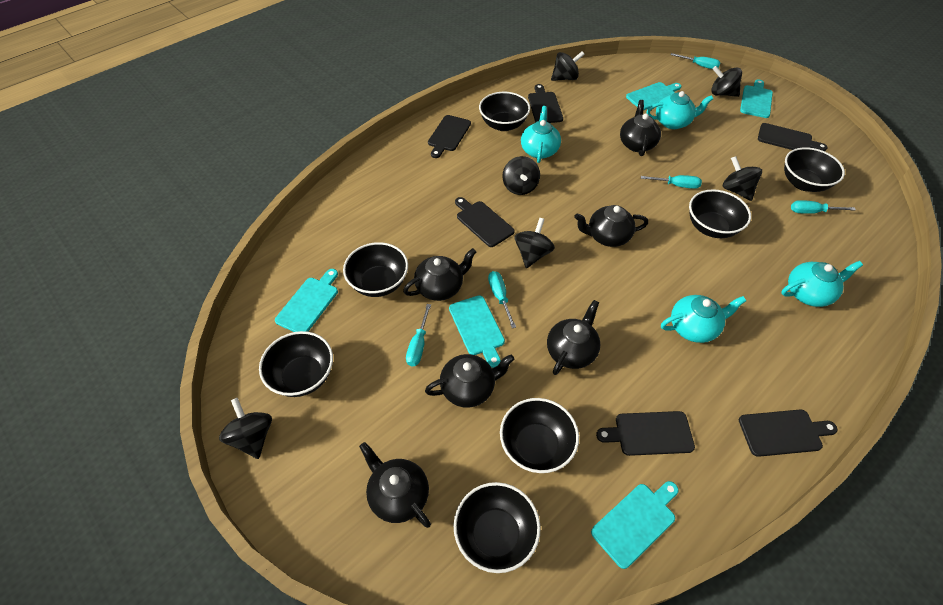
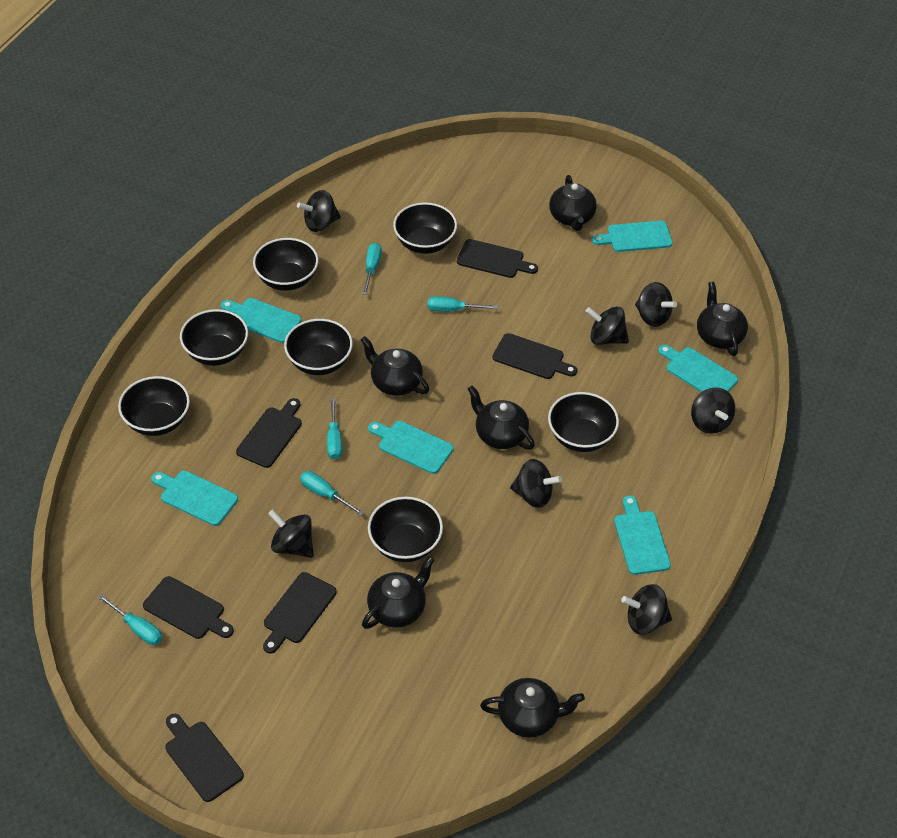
black spinning top: [219,398,272,459] [502,156,540,195] [515,218,555,268] [551,51,585,81] [711,66,742,97] [723,156,762,201] = 6 -> [268,509,314,558] [297,190,341,232] [510,459,562,508] [586,307,629,345] [621,584,672,634] [635,282,677,327] [691,387,735,434] = 7
turquoise cutting board: [275,269,338,332] [449,295,505,368] [591,481,678,569] [626,82,682,110] [740,79,773,118] = 5 -> [151,471,238,526] [221,298,302,343] [368,421,454,474] [592,221,673,252] [614,495,671,575] [658,345,738,392] = 6
turquoise teapot: [521,106,561,163] [646,91,713,129] [661,295,746,343] [781,261,863,307] = 4 -> none = 0

